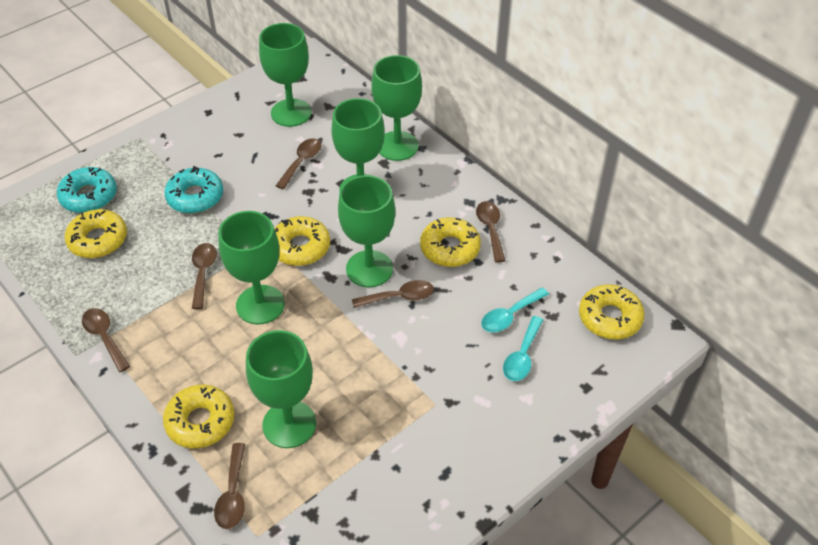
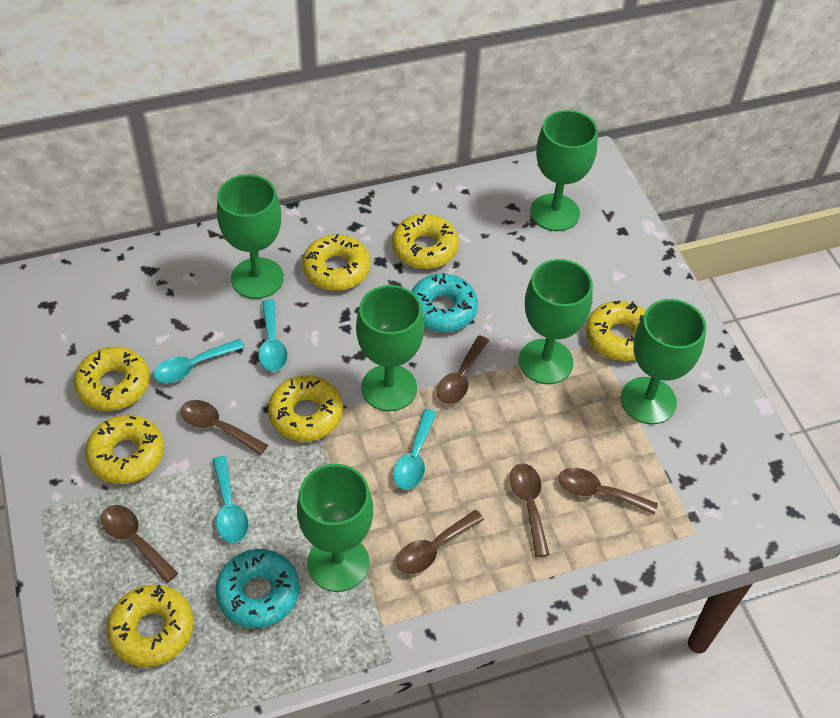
turquoise spoon: [481,288,549,332] [503,316,543,381] = 2 -> [153,339,245,383] [212,456,249,543] [258,299,288,372] [393,409,437,490] = 4
yellow donut: [65,209,127,258] [163,385,235,448] [274,216,330,266] [420,217,481,267] [579,284,645,339] = 5 -> [74,347,150,411] [85,414,164,484] [107,585,194,667] [268,375,343,442] [302,234,370,291] [392,214,459,269] [586,301,646,361] = 7

